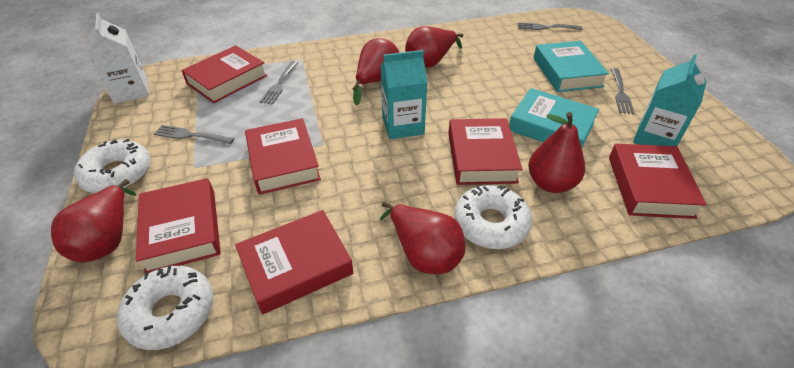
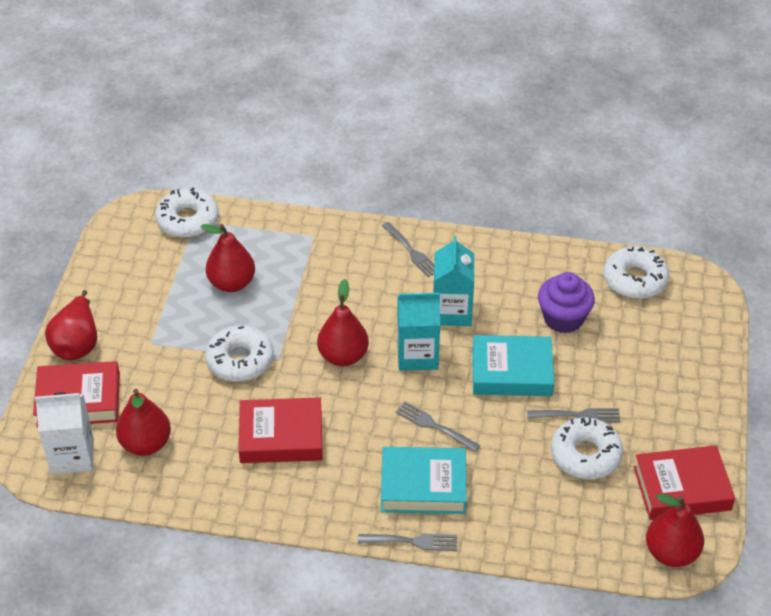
purple cupcake: none = 0 -> [538,272,595,333] = 1
red book: [136,178,221,274] [181,45,267,103] [235,210,353,314] [245,118,321,195] [448,118,522,185] [609,144,707,219] = 6 -> [33,361,120,427] [239,397,323,463] [633,445,735,520] = 3
white donut: [74,139,151,193] [117,266,213,350] [454,185,532,249] = 3 -> [155,187,219,238] [205,325,274,382] [551,417,623,479] [604,247,669,299] = 4

